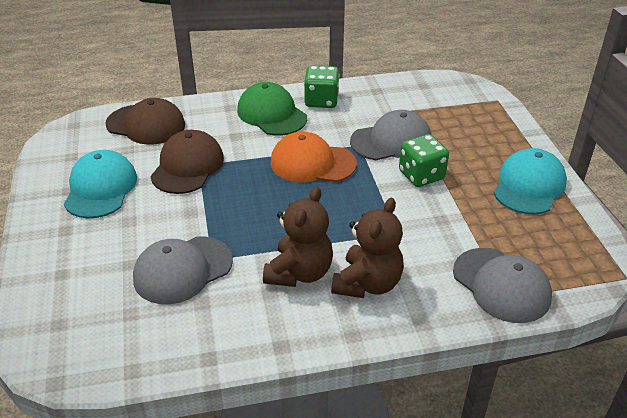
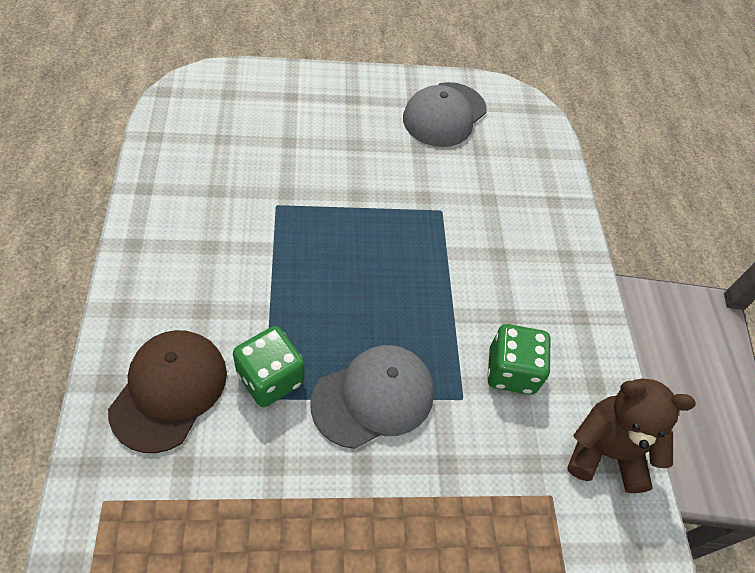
brown cap: [105,98,185,145] [150,130,224,194] = 2 -> [108,330,227,453] = 1
brown teddy bear: [263,187,333,287] [331,198,404,298] = 2 -> [567,379,695,493] = 1
green cap: [237,82,307,136] = 1 -> none = 0
grey cap: [133,237,233,305] [350,110,431,160] [453,248,552,323] = 3 -> [311,345,434,449] [403,82,487,147] = 2
orange cap: [270,131,357,182] = 1 -> none = 0
turquoise cap: [64,150,137,218] [493,148,567,214] = 2 -> none = 0

